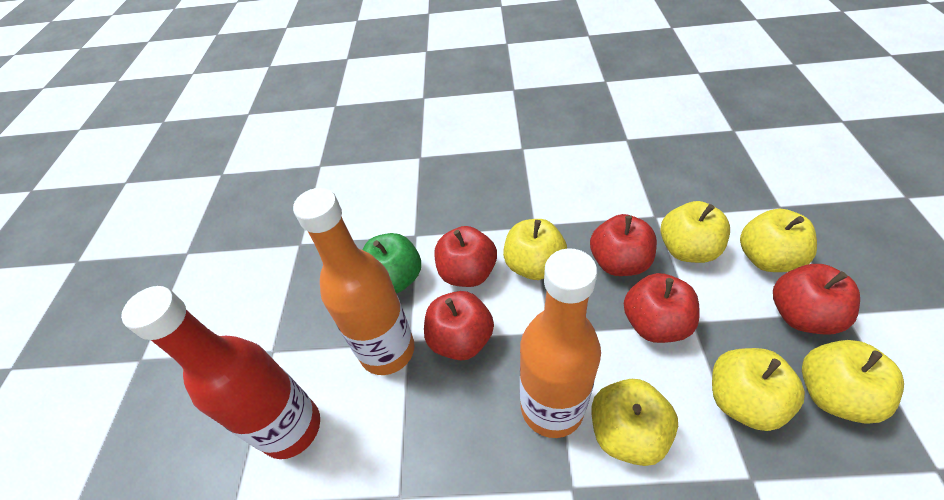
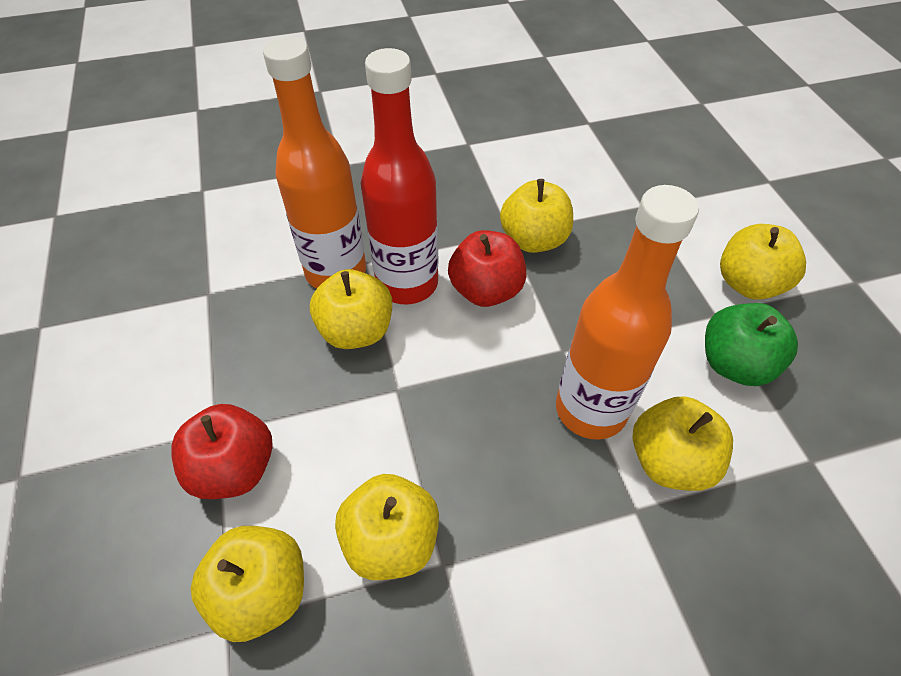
red apple: [424,291,494,361] [435,226,497,287] [590,214,657,276] [624,273,700,343] [773,264,860,335] = 5 -> [171,404,273,499] [448,230,527,307] = 2

